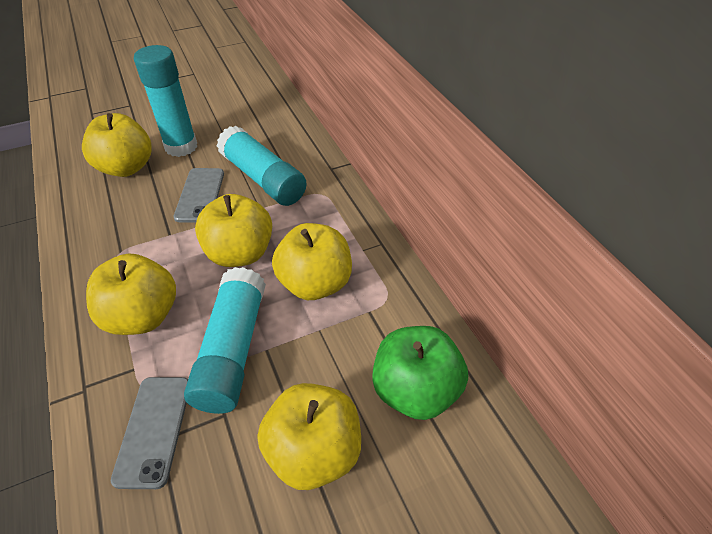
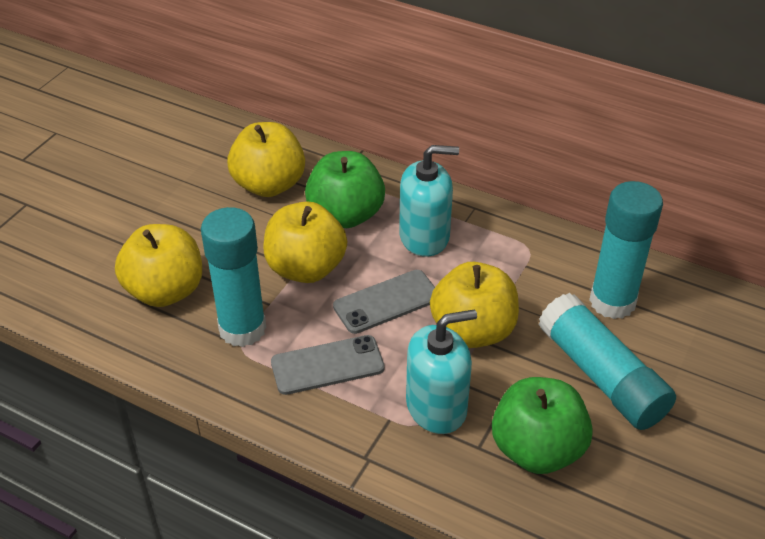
green apple: [372,326,468,420] = 1 -> [305,151,385,228] [492,377,593,474] = 2
turquoise soap dispenser: none = 0 -> [399,145,459,257] [406,309,477,434] = 2
yellow apple: [82,113,152,177] [86,253,176,335] [195,194,272,267] [257,383,361,490] [272,223,352,300] = 5 -> [115,224,202,307] [227,122,305,197] [263,202,347,283] [430,262,519,348] = 4

